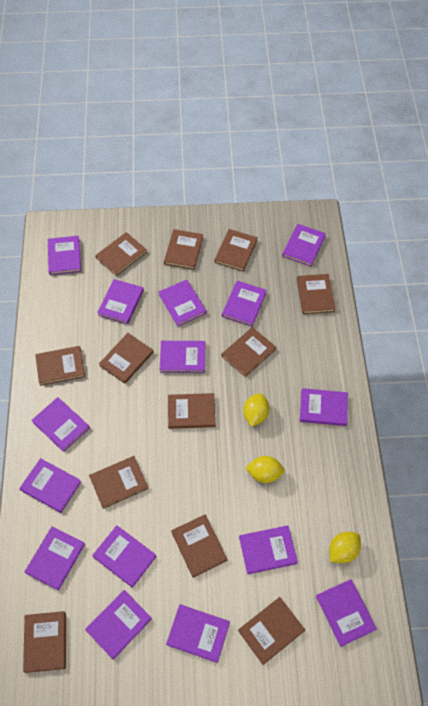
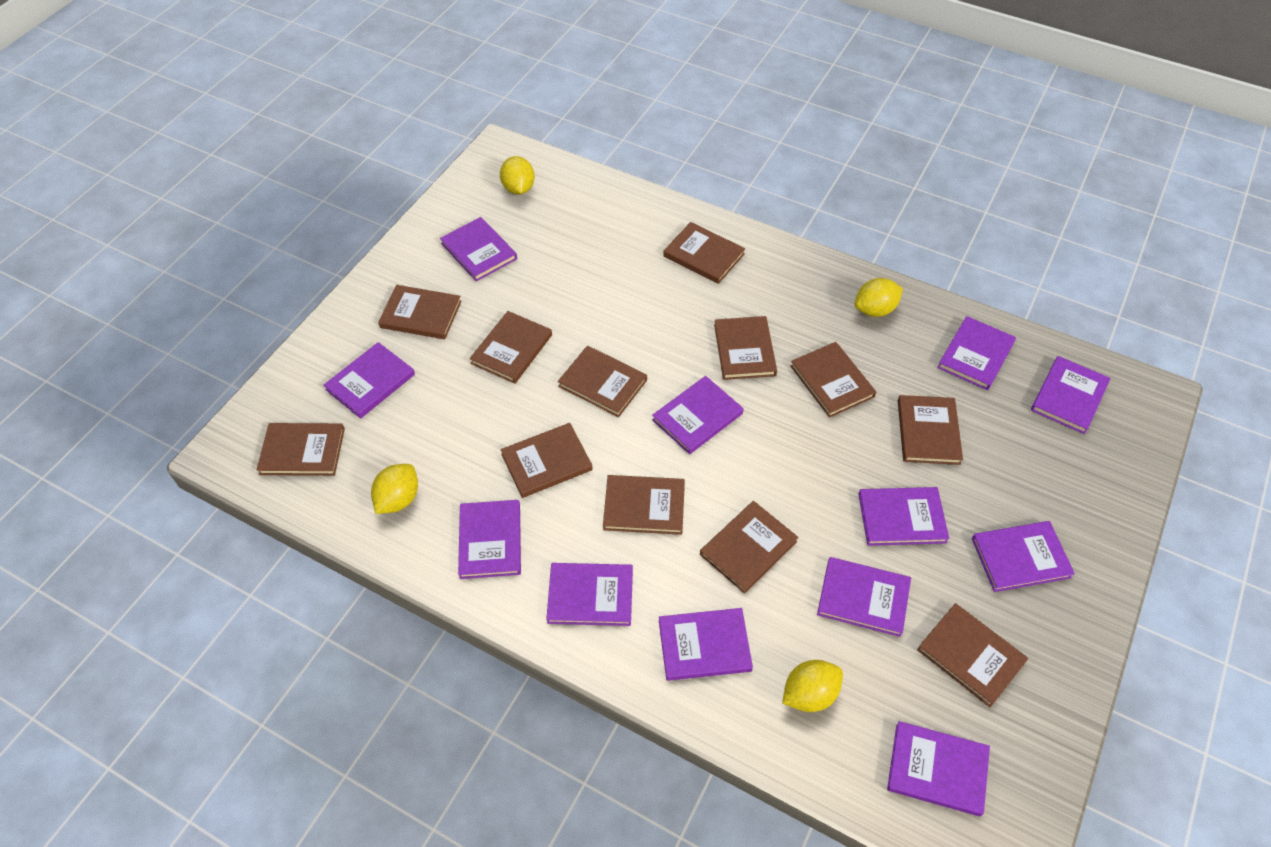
purple book: [19,458,81,513] [25,526,85,591] [32,397,90,452] [48,236,81,275] [85,590,152,660] [92,525,157,588] [97,279,144,324] [159,279,206,326] [160,341,205,373] [166,604,230,663] [222,281,267,326] [239,525,298,574] [282,224,326,267] [300,388,348,426] [316,579,377,647] = 15 -> [324,342,415,419] [440,217,517,281] [458,500,521,579] [546,563,633,626] [652,376,744,454] [659,608,753,681] [817,557,911,637] [858,487,949,546] [887,721,990,817] [937,316,1016,390] [972,521,1075,592] [1031,356,1111,434] = 12
yellow lemon: [243,393,270,427] [246,456,285,483] [329,532,361,563] = 3 -> [371,464,418,514] [500,156,535,195] [782,660,843,712] [854,278,903,317] = 4

